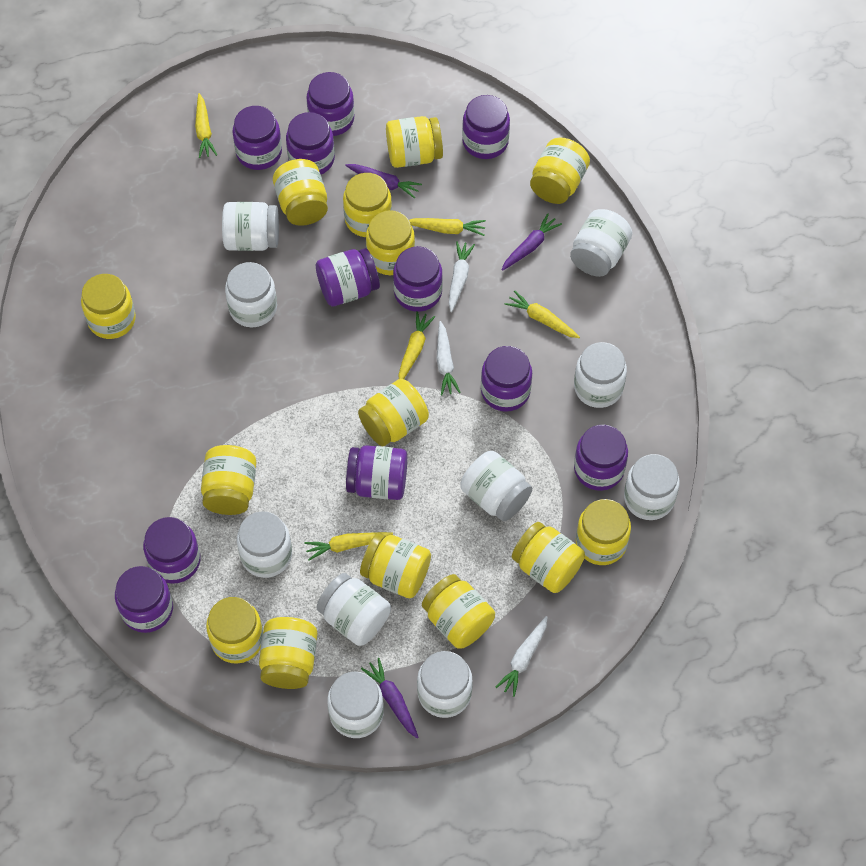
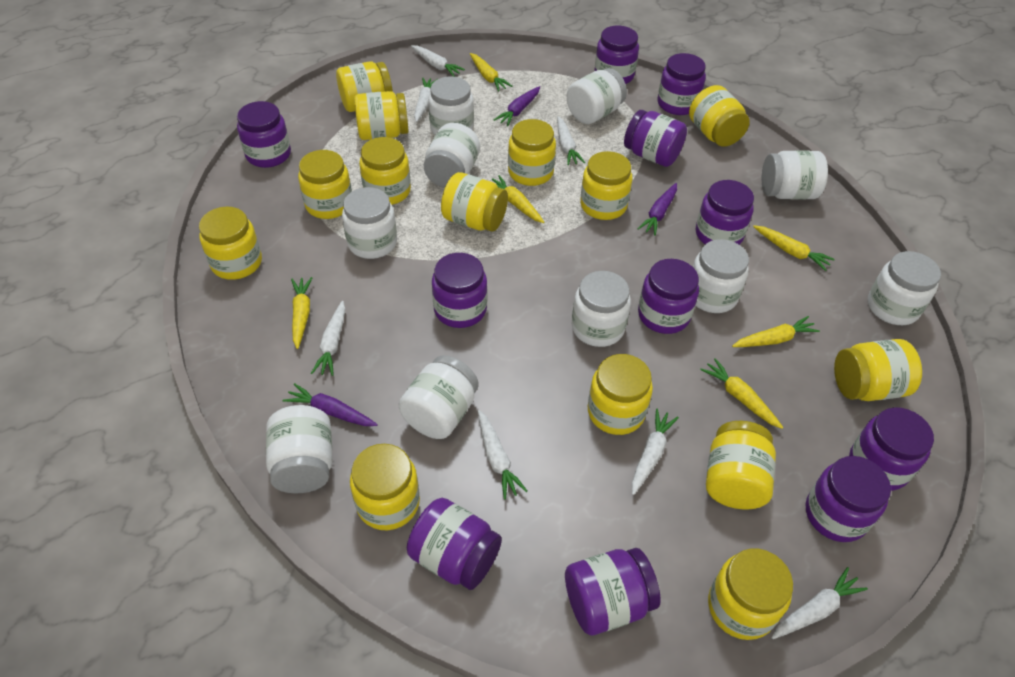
white carrot: [437,321,461,395] [449,241,475,312] [496,616,548,697] = 3 -> [311,301,345,376] [411,45,465,77] [414,78,437,122] [478,410,527,500] [557,116,585,165] [632,409,679,495] [771,567,868,639] = 7
yellow carrot: [195,93,217,158] [304,532,393,561] [398,311,435,379] [409,218,486,236] [505,291,580,338] = 5 -> [291,277,312,349] [470,53,512,91] [492,175,544,223] [700,358,783,429] [732,316,820,347] [753,225,835,271] = 6

